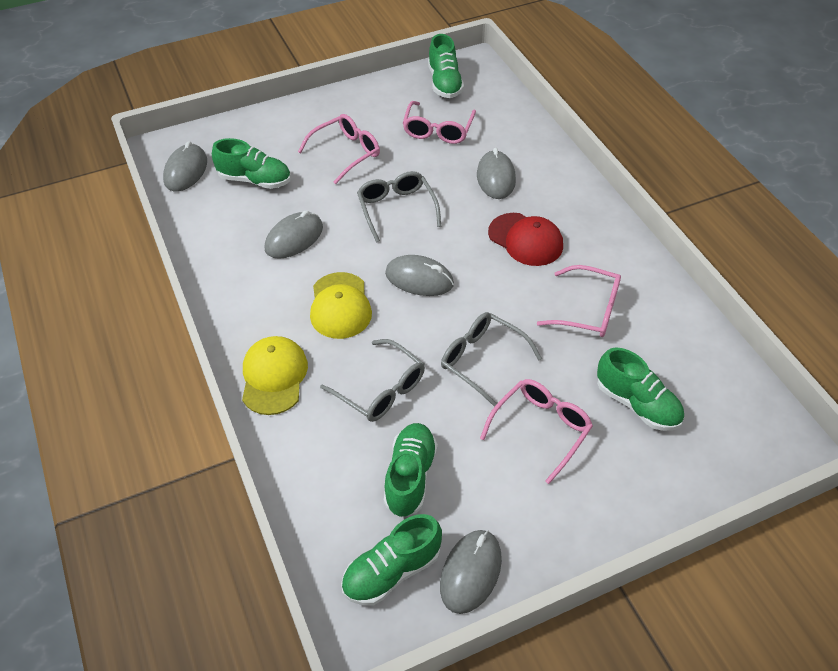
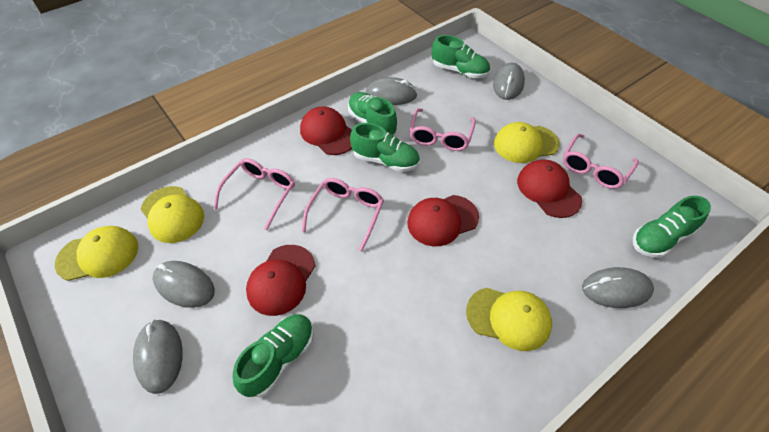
grey glasses: [320,339,425,422] [357,171,441,243] [441,312,542,407] = 3 -> none = 0
red cap: [488,213,563,266] = 1 -> [246,245,315,316] [300,106,352,155] [407,195,479,246] [517,159,582,218] = 4
yellow cap: [242,336,308,415] [310,272,372,339] = 2 -> [55,226,138,281] [140,186,204,243] [466,288,552,351] [494,122,560,163] = 4

